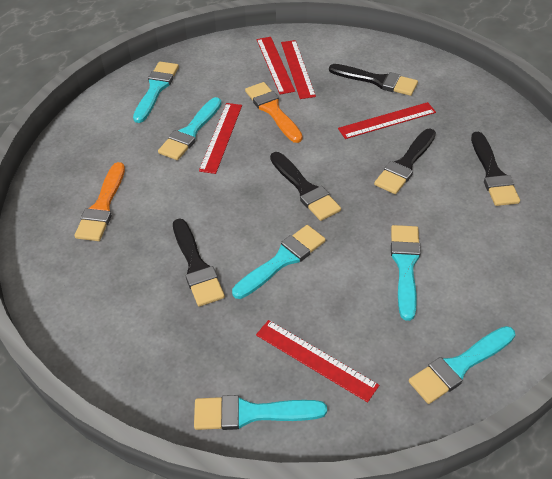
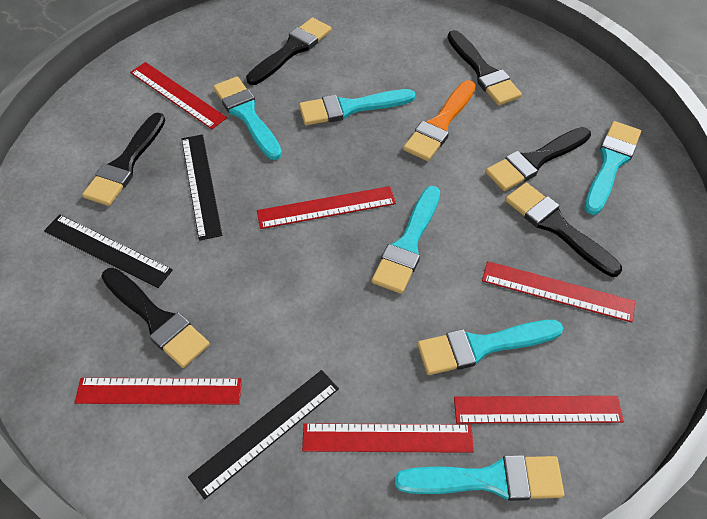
black brush: [173,218,225,306] [270,152,341,221] [329,64,418,96] [374,129,436,194] [471,132,520,206] = 5 -> [82,113,165,206] [101,268,210,368] [246,17,332,85] [448,30,522,106] [485,127,591,191] [505,183,622,277] = 6
black ruler: none = 0 -> [44,215,173,288] [182,134,223,241] [188,370,339,499] = 3
orange brush: [74,162,125,241] [245,82,303,143] = 2 -> [403,80,476,161] = 1
red ruler: [199,103,242,174] [256,320,379,402] [257,37,295,94] [281,40,316,99] [338,102,436,139] = 5 -> [75,378,242,404] [130,62,227,129] [257,186,396,229] [302,423,474,453] [454,396,624,424] [482,261,635,322] = 6

